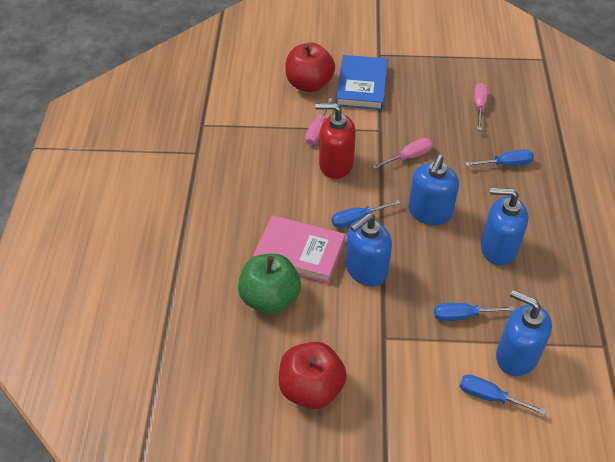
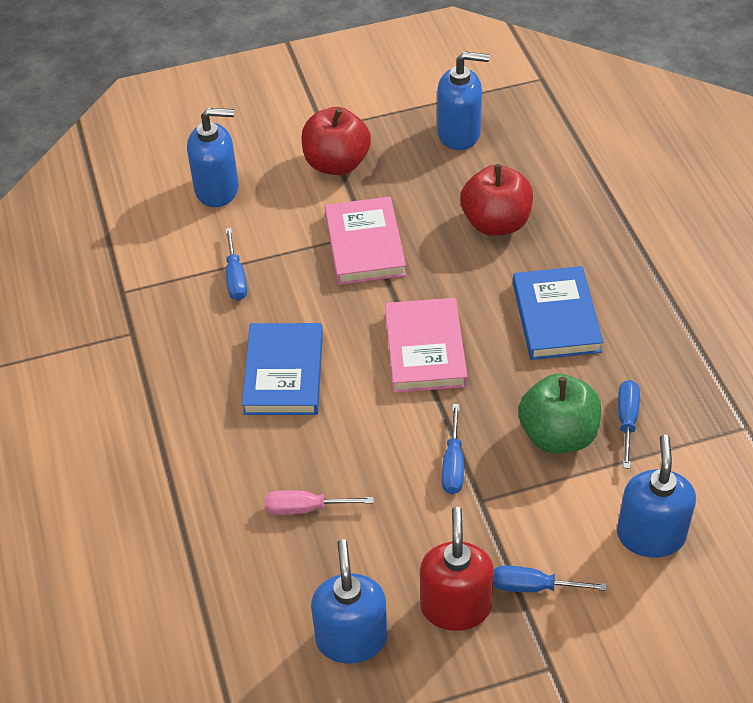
blue book: [336,55,388,110] = 1 -> [242,323,323,415] [513,266,604,360] = 2
pink book: [253,215,345,283] = 1 -> [325,197,406,285] [385,298,468,393] = 2
pink screwdriver: [305,98,333,145] [372,138,433,169] [474,83,488,130] = 3 -> [265,490,374,515] = 1

